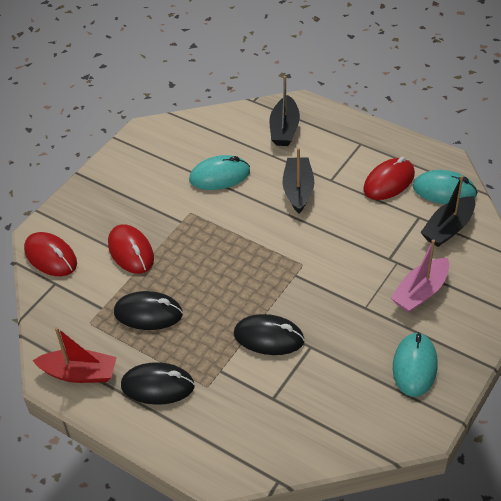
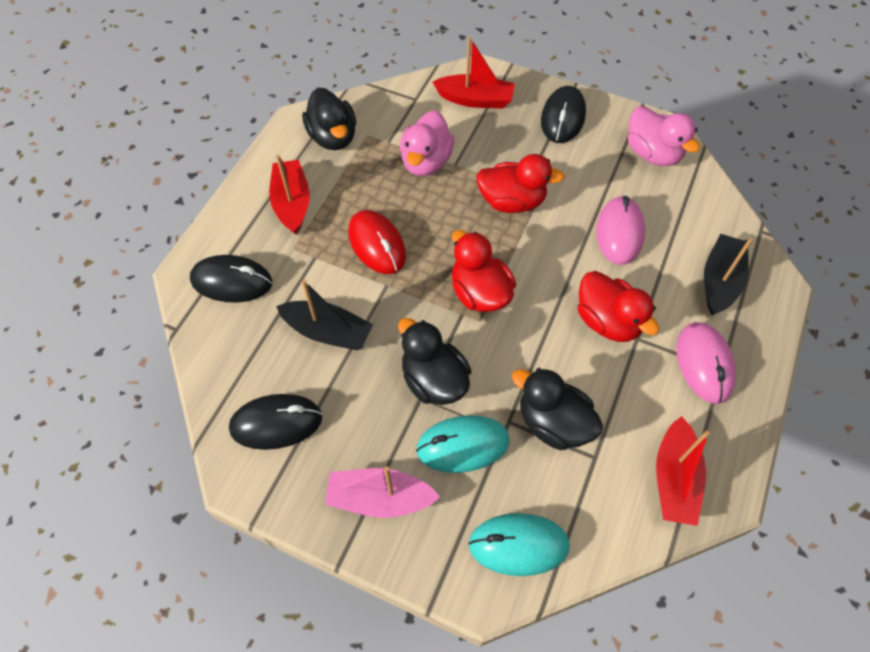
black boat: [269,76,300,146] [282,148,314,214] [420,175,475,247] = 3 -> [276,280,373,350] [704,234,753,315] = 2
black duck: none = 0 -> [302,88,356,150] [398,318,471,405] [512,368,603,450] = 3
pink duck: none = 0 -> [400,110,454,176] [628,106,700,166] = 2
pink mouse: none = 0 -> [596,196,645,265] [676,322,736,404] = 2
red boat: [32,327,117,383] = 1 -> [269,155,310,235] [433,37,515,108] [656,416,710,526] = 3
red duck: none = 0 -> [452,230,516,312] [476,154,565,213] [578,271,660,342] = 3
red mouse: [24,232,77,276] [108,224,154,274] [363,157,415,200] = 3 -> [348,210,406,274] = 1
turquoise mouse: [189,155,250,190] [393,332,438,397] [413,170,478,204] = 3 -> [416,415,509,473] [468,513,570,576] = 2

